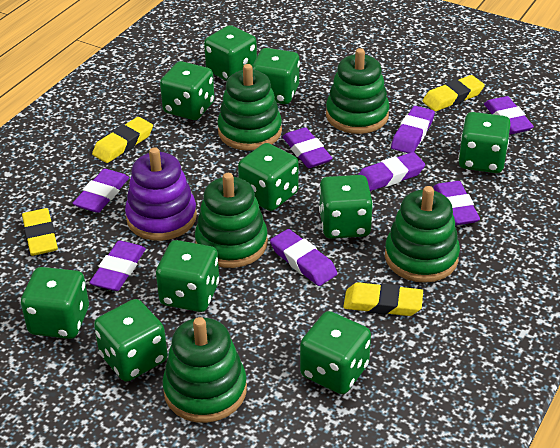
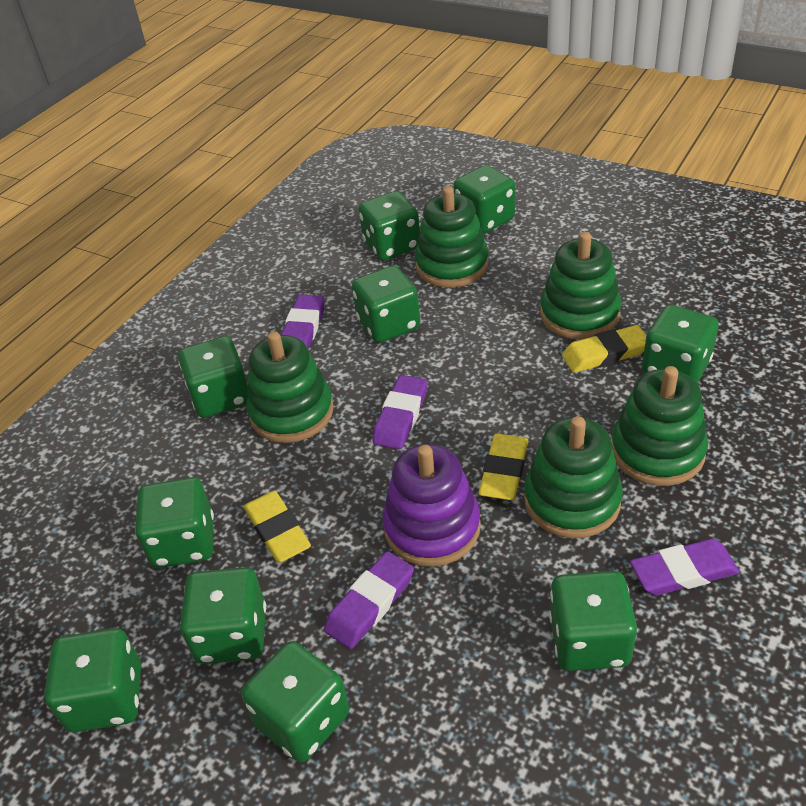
purple eraser: [72,169,129,213] [89,241,146,291] [270,229,337,286] [283,127,332,168] [358,152,425,191] [391,106,435,153] [433,181,480,225] [484,96,534,135] = 8 -> [281,294,324,349] [324,551,414,649] [372,375,428,450] [630,539,739,596] = 4
yellow eraser: [22,208,58,256] [92,117,153,163] [343,282,423,316] [422,75,485,112] = 4 -> [244,491,311,563] [478,434,528,500] [562,325,646,373] = 3

